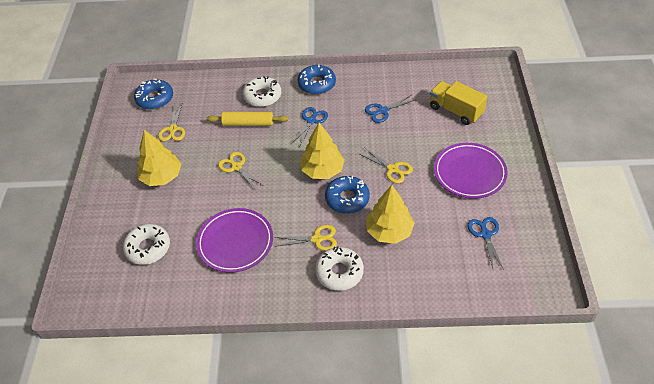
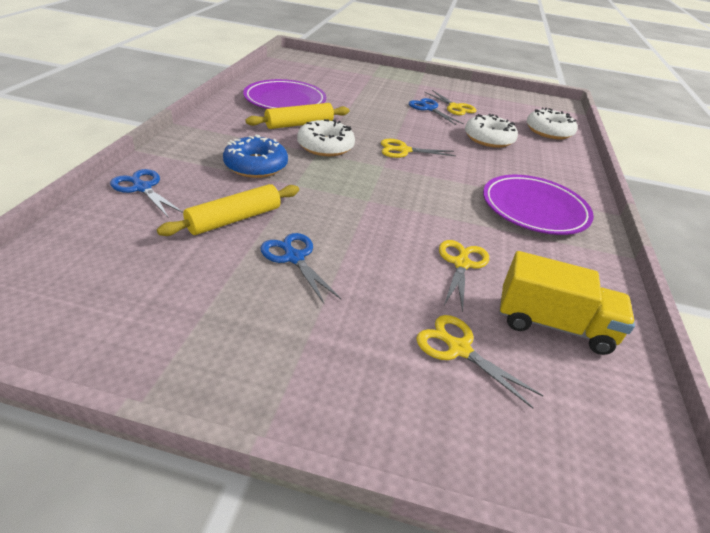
blue donut: [134,79,173,110] [297,65,336,95] [325,176,370,214] = 3 -> [223,135,288,178] = 1
yellow rolling pin: [207,112,288,126] = 1 -> [157,184,299,236] [246,103,349,129] = 2
yellow tree: [137,130,181,186] [300,123,345,179] [366,185,415,244] = 3 -> none = 0

